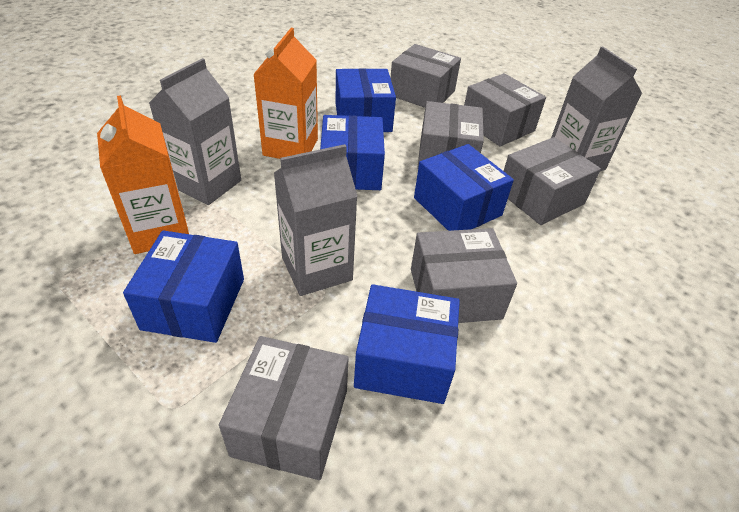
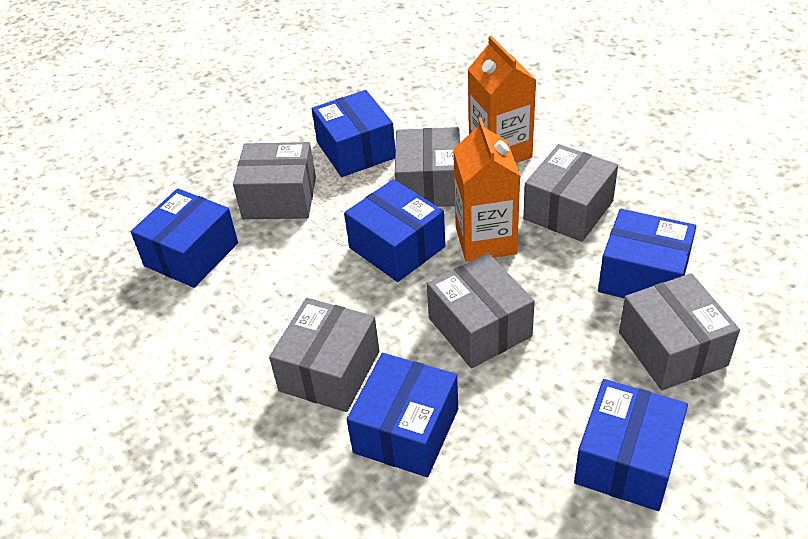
blue box: [123,230,244,343] [320,115,385,190] [336,68,396,132] [354,284,460,404] [414,144,514,231] = 5 -> [131,188,238,288] [312,90,395,177] [344,179,445,282] [347,353,458,477] [574,379,688,511] [598,209,696,298] = 6
grey carton: [149,58,241,205] [274,144,358,296] [551,46,642,171] = 3 -> none = 0

